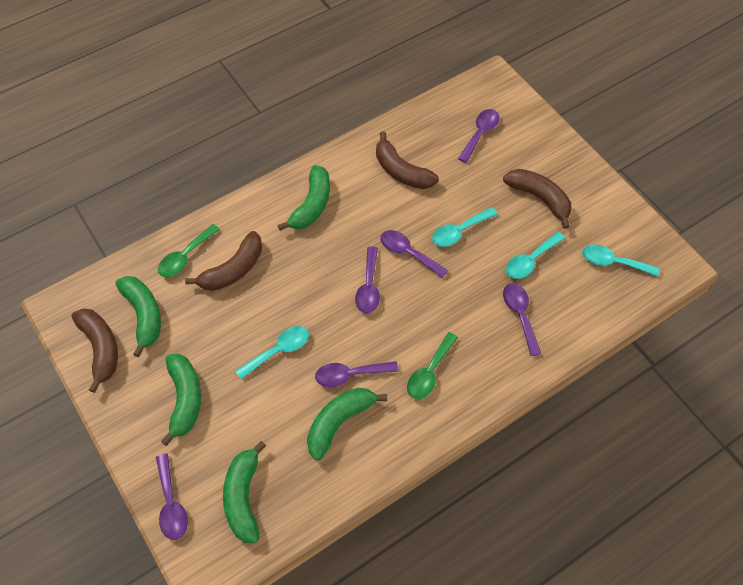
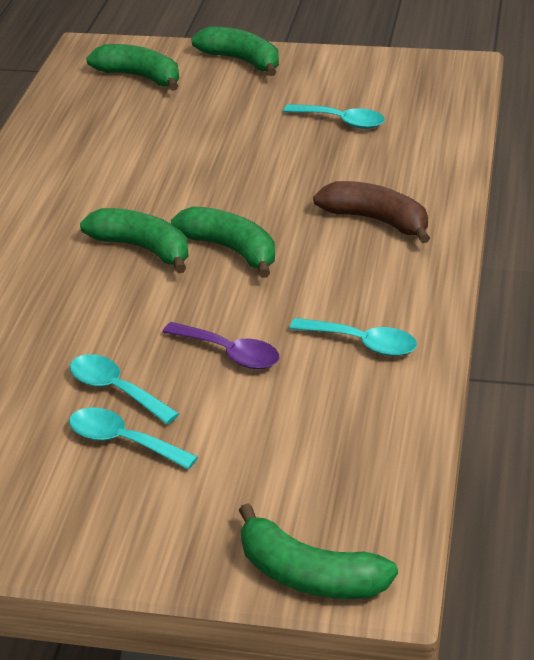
brown banana: [72,308,118,393] [185,231,262,291] [376,131,439,189] [503,169,572,229] = 4 -> [313,181,430,243] = 1
green spoon: [158,224,220,277] [407,332,458,399] = 2 -> none = 0
purple spoon: [156,454,188,540] [315,361,398,387] [355,246,380,313] [381,230,448,278] [458,109,500,163] [503,283,541,356] = 6 -> [163,322,279,369] = 1

